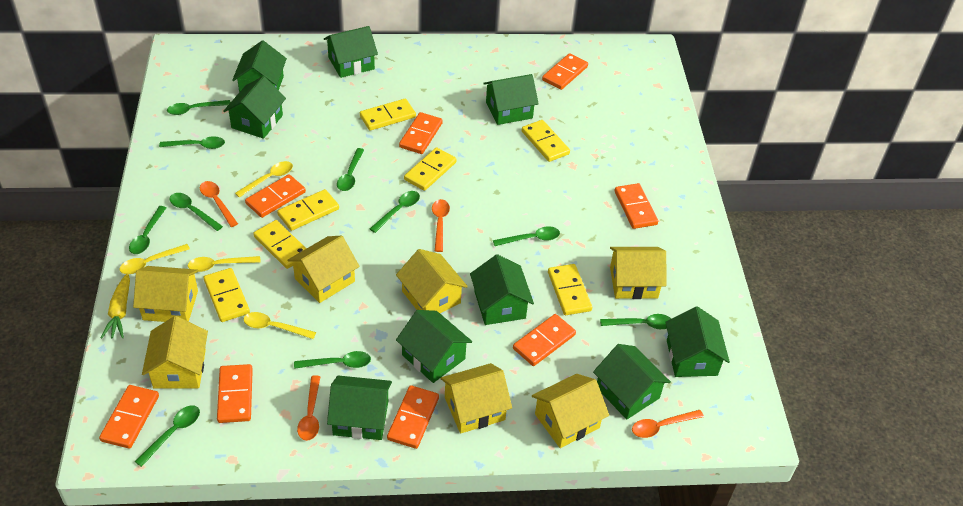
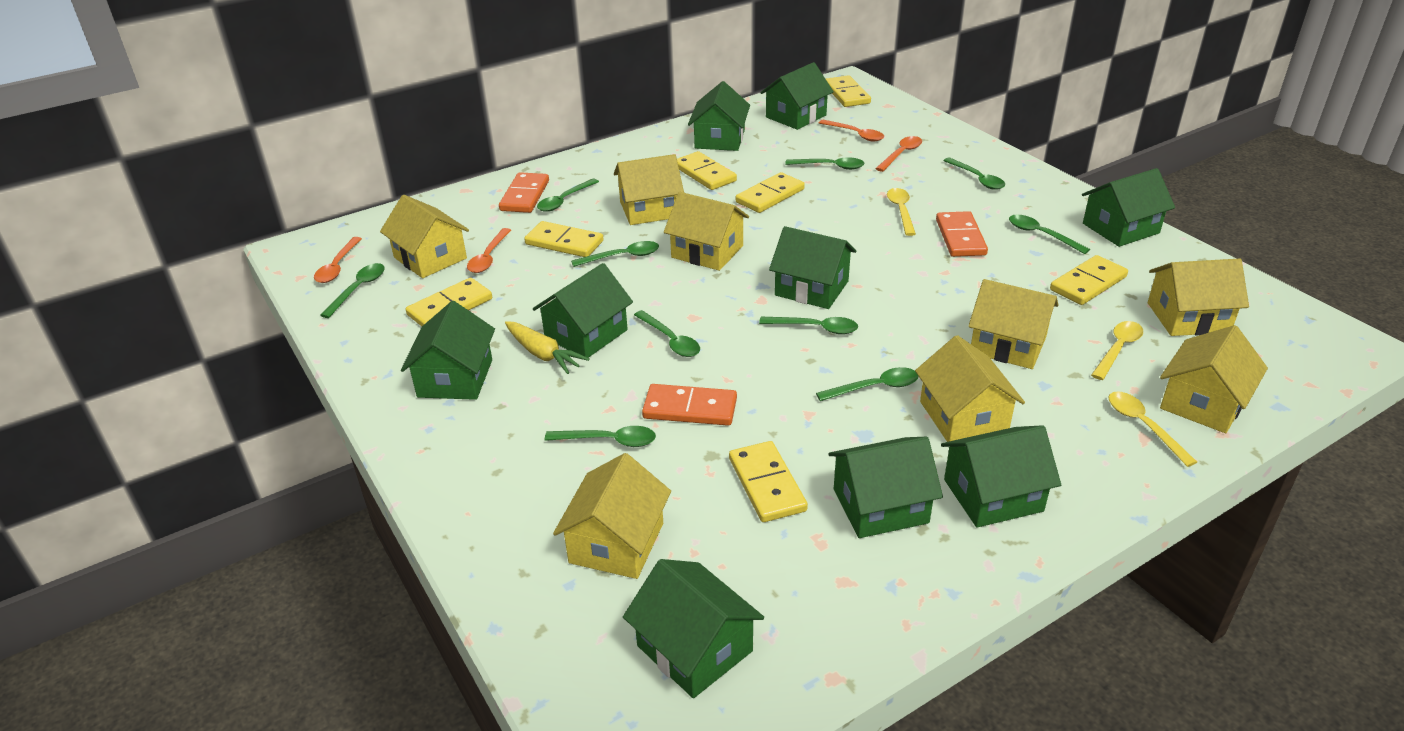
orange domino: [99,385,159,449] [217,364,253,423] [245,174,306,218] [387,385,439,449] [399,112,443,154] [513,314,576,366] [542,53,588,90] [615,183,658,229] = 8 -> [499,172,549,213] [642,384,737,426] [936,211,988,257] = 3
yellow house: [133,266,198,322] [142,316,208,388] [287,235,360,303] [396,249,468,313] [441,363,512,434] [532,374,609,448] [610,247,666,299] = 7 -> [380,195,469,278] [553,453,671,579] [614,154,684,225] [664,192,749,271] [915,335,1025,442] [968,279,1059,369] [1148,258,1249,336] [1160,325,1268,433] = 8
yellow spoon: [119,244,190,274] [188,256,261,272] [235,161,293,197] [243,312,316,339] = 4 -> [887,188,916,236] [1091,321,1143,380] [1109,391,1197,467] = 3

